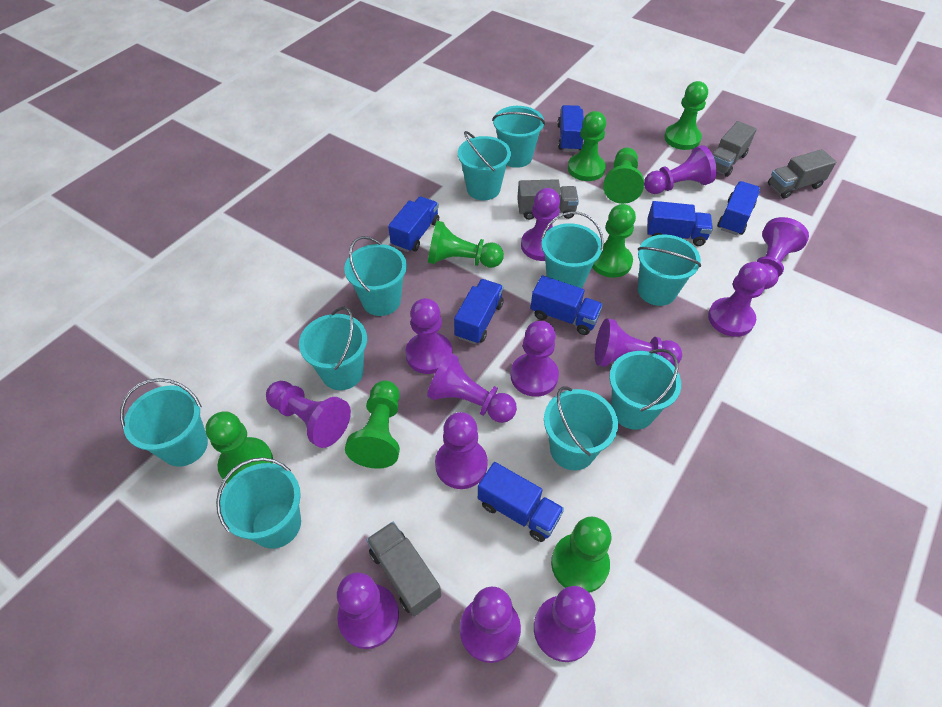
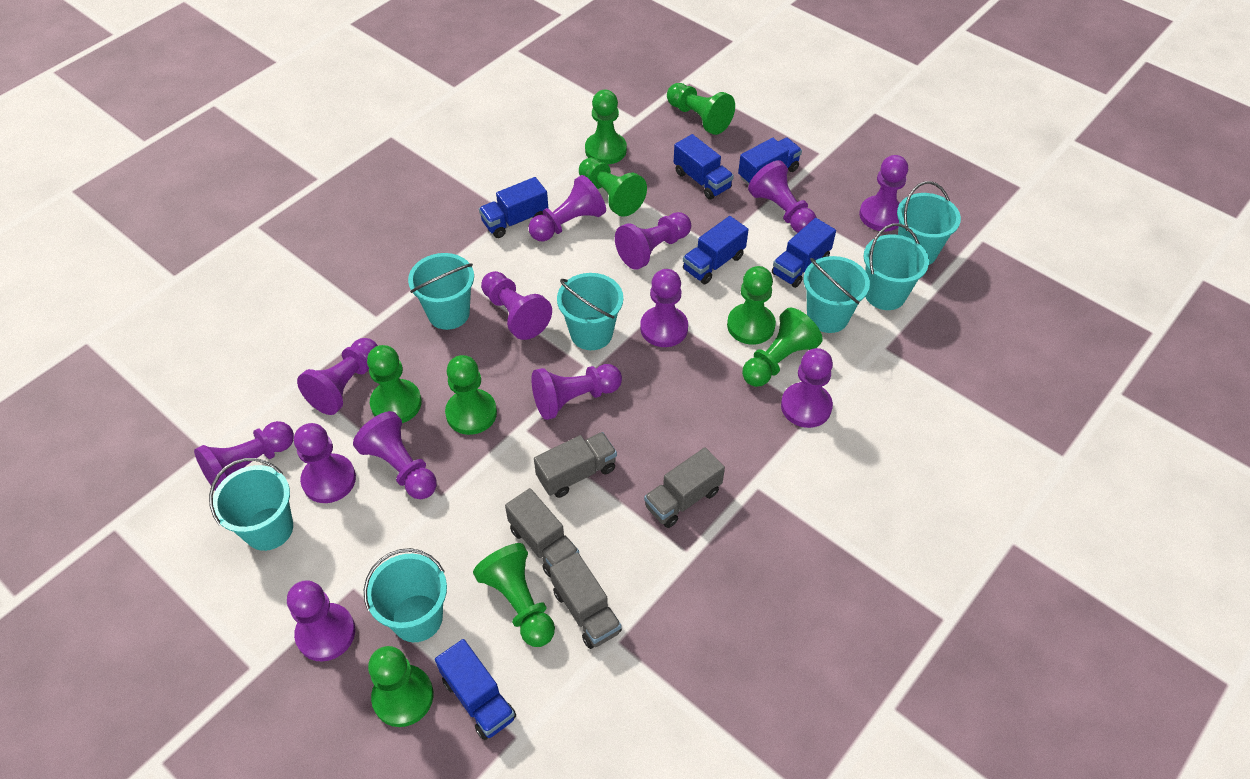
blue truck: [388,196,439,252] [454,279,504,344] [478,462,564,542] [531,275,603,335] [557,105,584,152] [647,201,713,246] [717,181,760,235] = 7 -> [435,639,516,740] [479,177,549,238] [674,134,734,200] [683,216,749,284] [738,138,802,185] [772,218,836,288] = 6
green pawn: [205,411,273,483] [345,380,400,469] [428,221,504,268] [551,517,611,593] [568,111,606,181] [592,204,636,278] [603,147,644,204] [664,81,708,150] = 8 -> [367,345,422,423] [368,646,433,727] [445,355,497,435] [473,543,555,647] [579,158,647,217] [585,90,627,165] [667,83,735,135] [727,266,776,345] [742,308,823,387] = 9
turquoise bucket: [120,378,208,467] [216,457,301,549] [299,307,367,390] [344,236,407,316] [458,131,511,200] [492,106,545,168] [541,211,604,288] [544,386,618,470] [609,349,681,430] [637,234,701,306] = 10 -> [209,458,293,551] [364,548,447,642] [408,253,474,330] [557,273,623,350] [804,256,870,333] [864,223,929,310] [897,181,961,265] = 7

